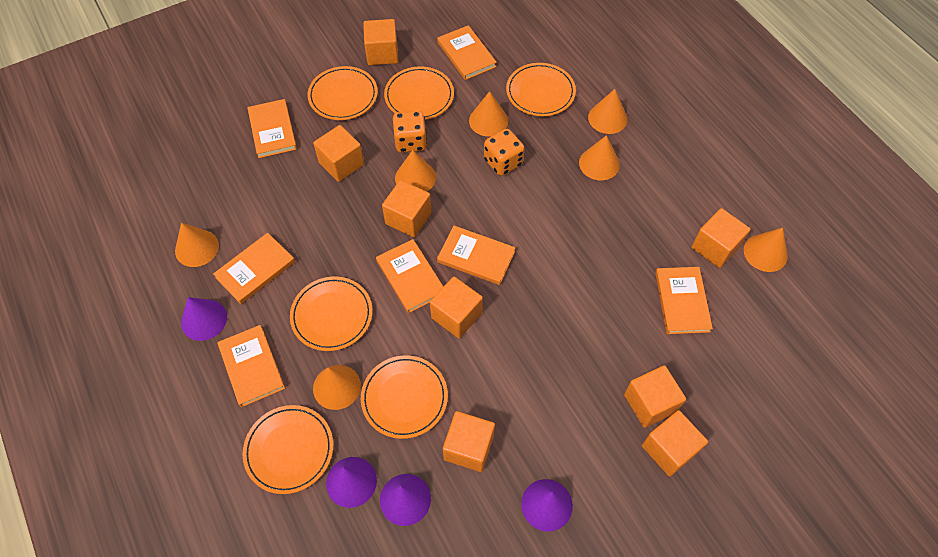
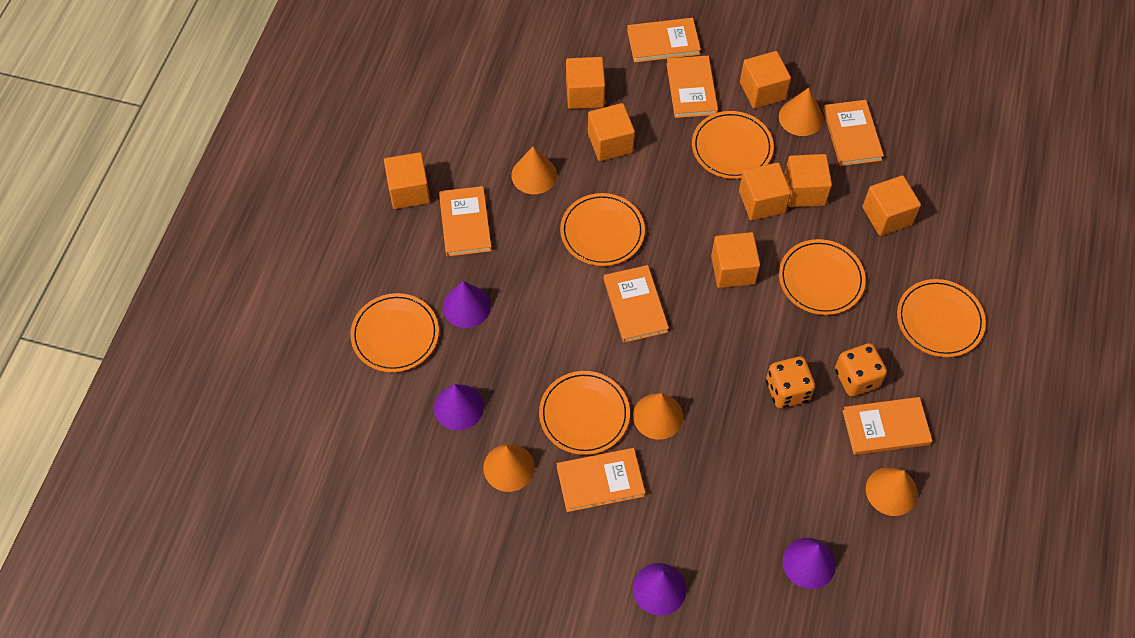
orange cone: [175,223,219,267] [313,365,361,410] [395,150,436,192] [469,91,508,137] [579,135,620,180] [588,89,627,134] [744,228,788,272] = 7 -> [483,444,535,492] [511,146,557,194] [633,393,683,440] [779,88,823,136] [866,467,918,516] = 5

